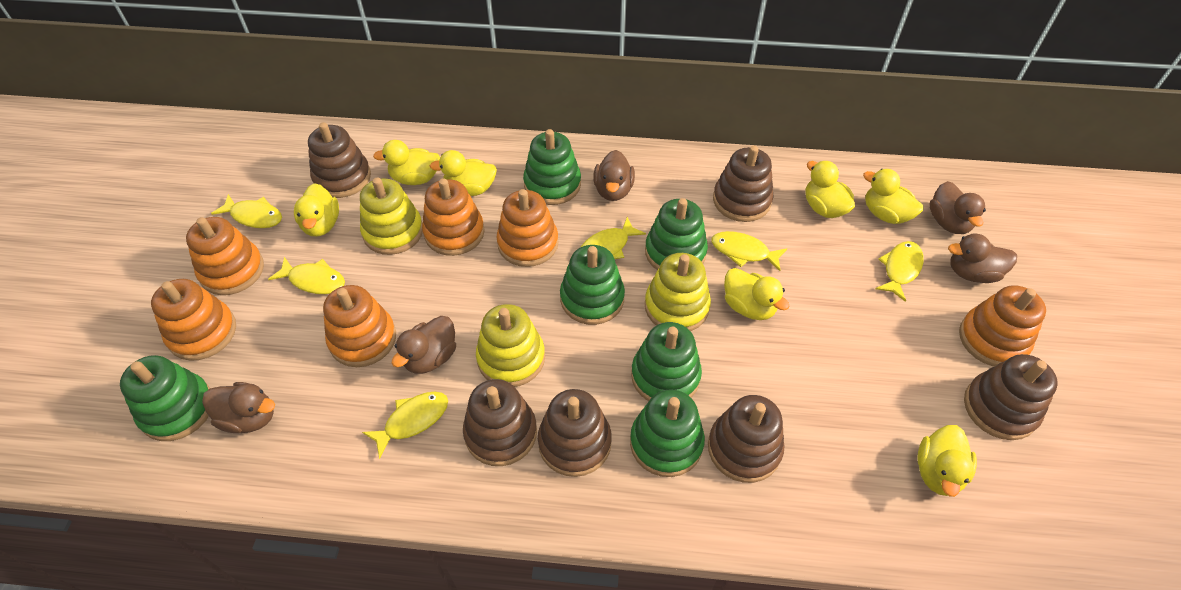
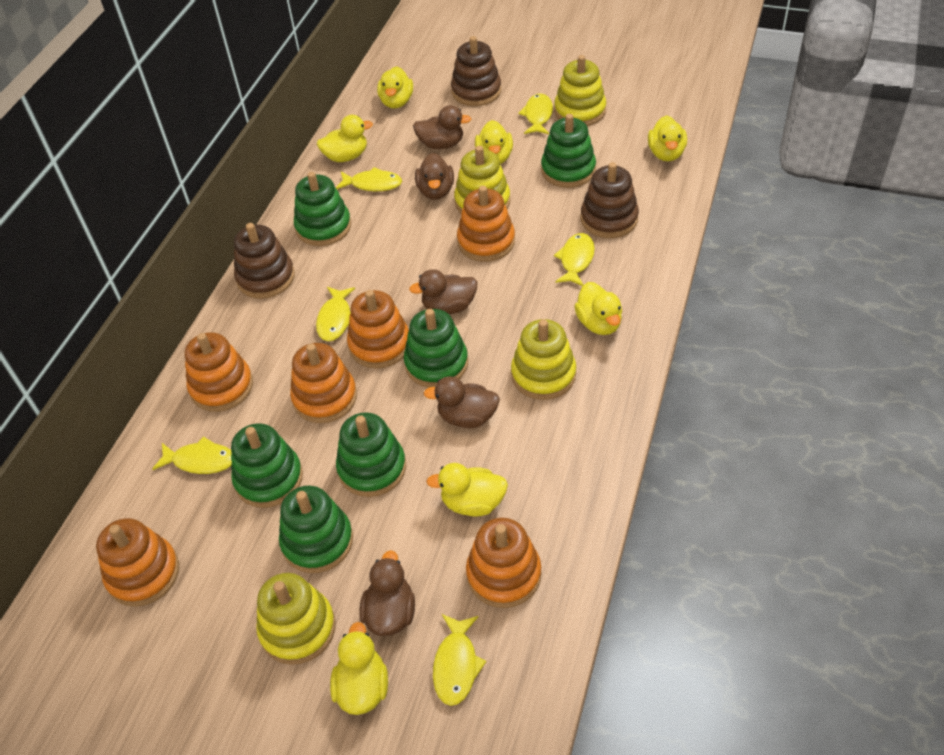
brown stacking toy: [308,122,371,198] [463,379,537,466] [538,389,612,477] [708,395,784,483] [713,146,774,222] [964,354,1058,440] = 6 -> [234,223,295,299] [451,36,501,106] [581,162,639,238] = 3
yellow stacking toy: [360,178,423,255] [476,304,545,387] [645,253,711,331] = 3 -> [256,573,336,665] [454,146,510,213] [511,319,576,400] [554,55,606,126] = 4

